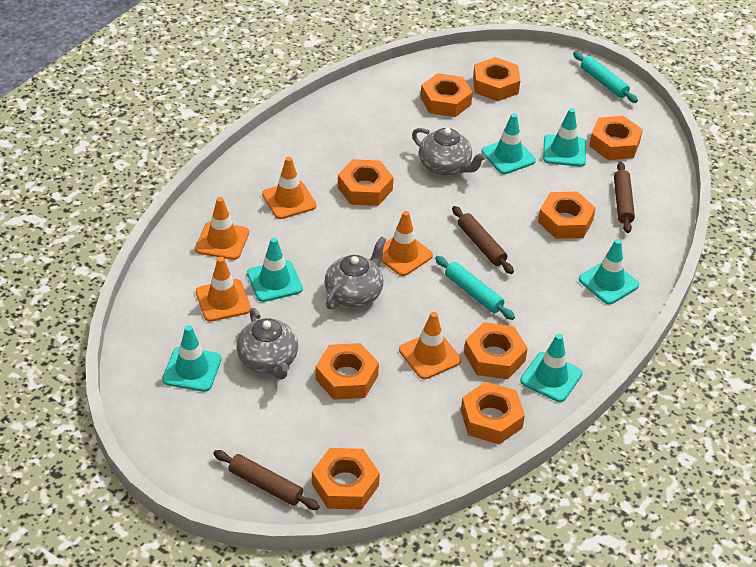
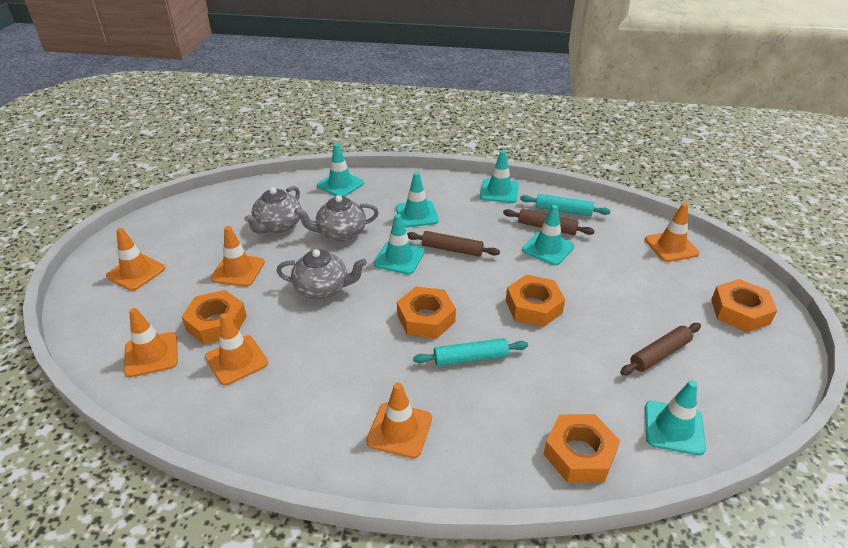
orange nut: [312,448,380,510] [315,343,379,400] [338,159,394,206] [420,73,473,117] [461,382,525,444] [464,322,528,379] [473,57,520,101] [538,192,596,239] [589,116,643,160] = 9 -> [182,290,247,345] [397,287,456,339] [506,275,565,327] [544,414,620,482] [711,279,777,332] = 5
orange traffic cone: [195,197,249,260] [196,257,251,322] [262,157,316,219] [381,211,433,276] [399,312,461,379] = 5 -> [106,228,165,291] [124,308,178,378] [205,313,268,385] [210,226,265,287] [366,382,432,458] [645,203,700,262] = 6

